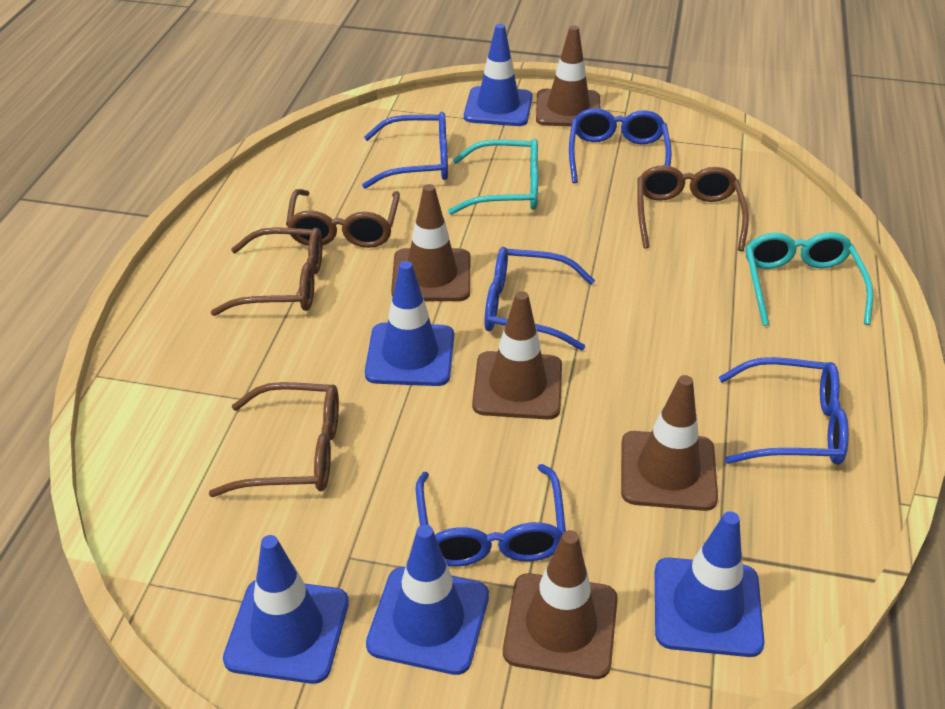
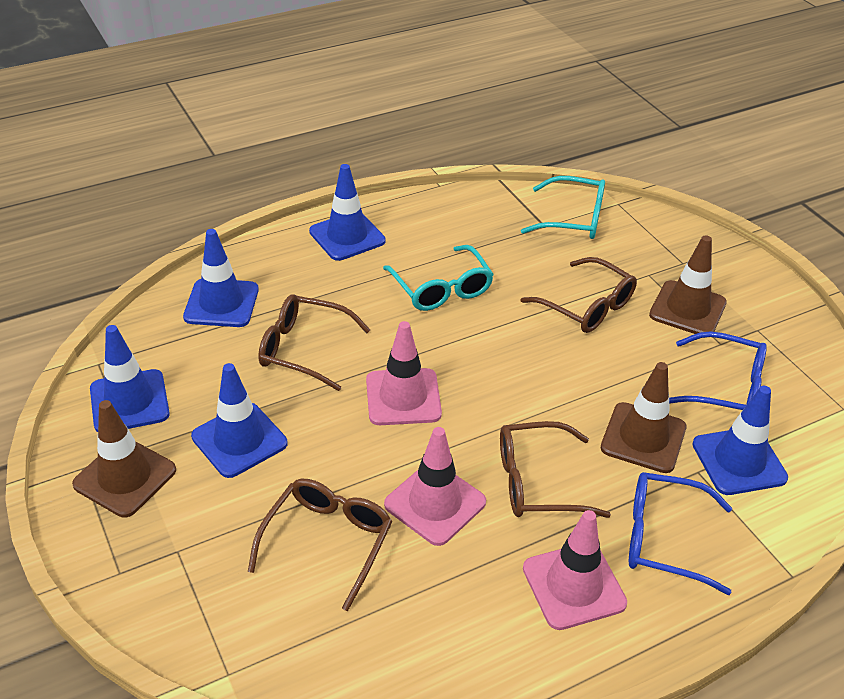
blue glasses: [362,112,448,189] [416,464,566,567] [484,247,595,351] [569,108,672,183] [719,357,849,465] = 5 -> [629,472,732,595] [669,331,767,410] = 2
brown traffic cone: [391,184,470,301] [472,291,562,419] [503,530,618,679] [536,25,601,126] [621,375,718,511] = 5 -> [72,400,176,517] [601,362,686,473] [649,235,727,334] = 3
pink traffic cone: none = 0 -> [366,321,442,425] [384,427,486,546] [523,510,627,630] = 3

